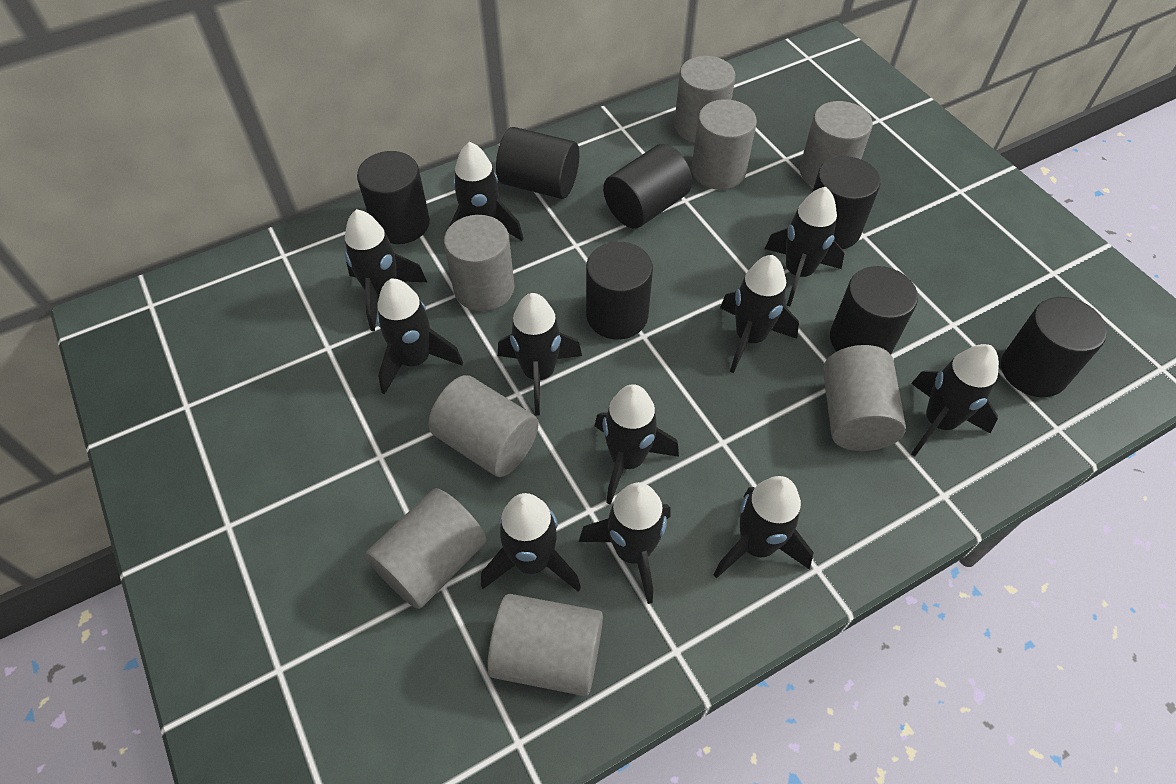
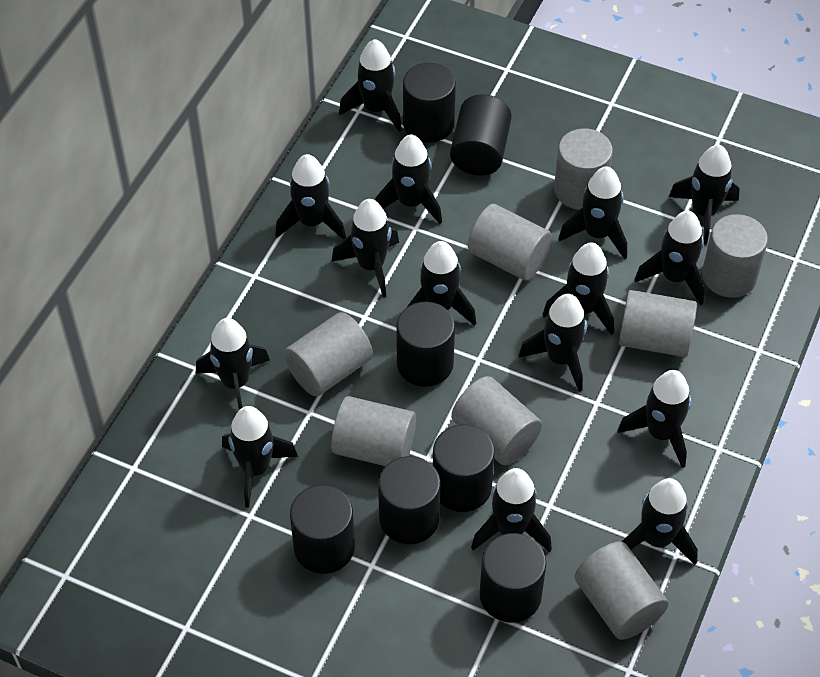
black rocket: [345,209,427,331] [377,279,463,395] [449,142,524,241] [481,493,581,592] [498,293,582,415] [579,482,671,604] [595,384,679,505] [713,476,814,579] [720,255,799,373] [765,187,844,306] [911,344,999,457] = 11 -> [196,318,270,410] [222,406,298,508] [275,154,346,240] [331,199,399,297] [339,39,402,132] [375,134,442,224] [406,241,476,326] [471,468,552,552] [518,294,587,392] [542,243,614,335] [558,166,627,259] [617,370,691,468] [622,478,698,565] [634,211,704,305] [669,144,740,244] = 15

